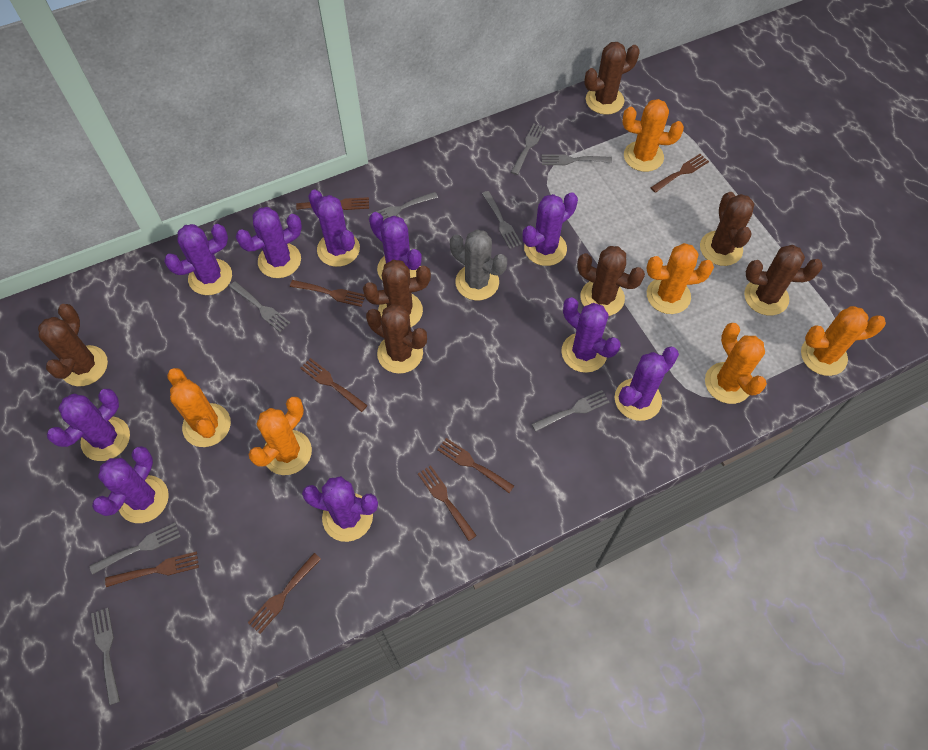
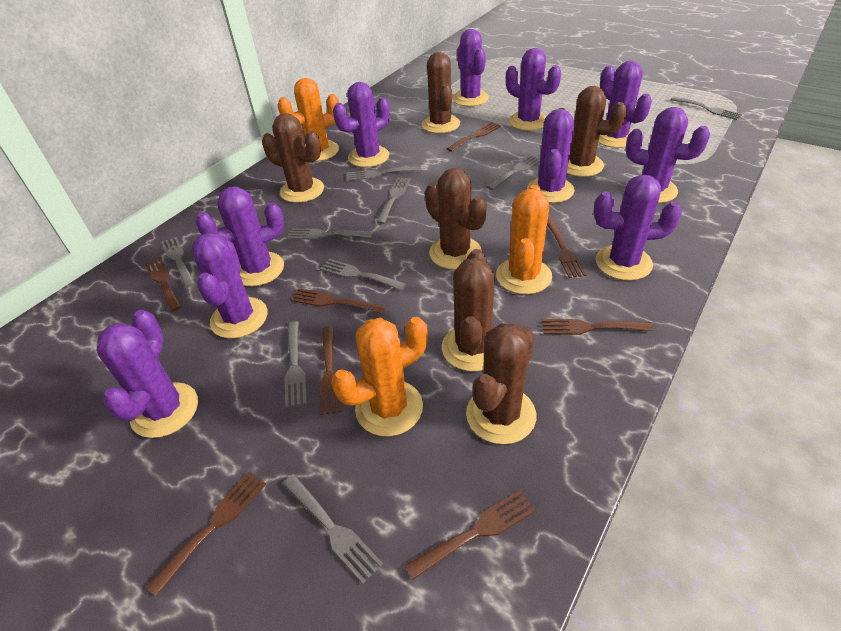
brown cactus: [38,304,108,386] [363,260,431,327] [366,304,427,374] [577,246,645,316] [584,42,640,115] [700,192,754,266] [744,245,823,316] = 7 -> [262,113,324,203] [422,52,460,133] [425,168,487,270] [442,249,495,371] [466,323,536,444] [559,86,627,177] = 6
grey cactus: [450,229,507,300] = 1 -> none = 0
grey fork: [89,523,181,575] [91,608,120,705] [229,281,290,332] [368,192,438,220] [482,191,522,249] [511,123,545,175] [532,390,609,432] [542,154,612,165] = 8 -> [161,237,195,288] [283,474,383,584] [285,321,307,408] [287,228,373,240] [320,259,407,291] [347,166,422,181] [376,177,411,224] [486,154,540,190] [671,97,742,120] = 9
orange cactus: [167,368,231,447] [248,397,312,475] [622,99,684,172] [646,243,714,314] [705,323,767,404] [801,306,886,376] = 6 -> [277,78,339,161] [331,317,428,436] [496,185,552,294] = 3

